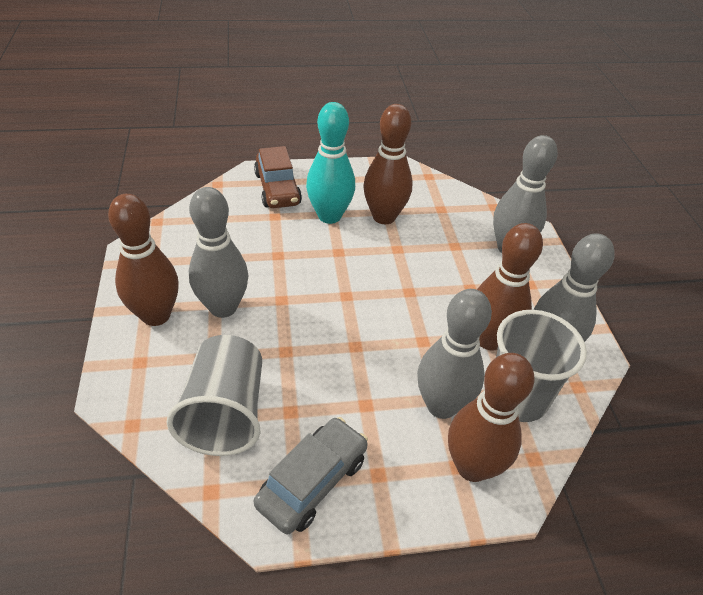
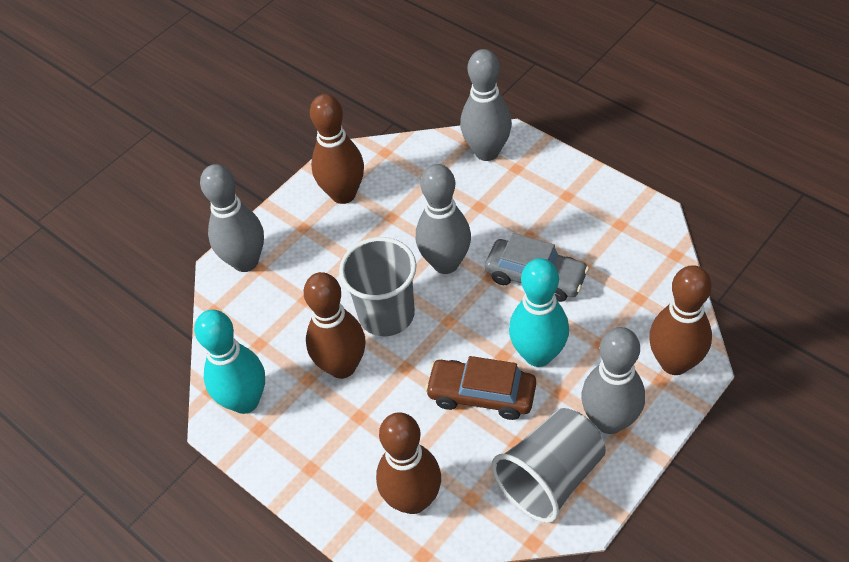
turquoise bowling pin: [306,102,355,224] = 1 -> [194,310,265,414] [509,258,569,367] = 2

